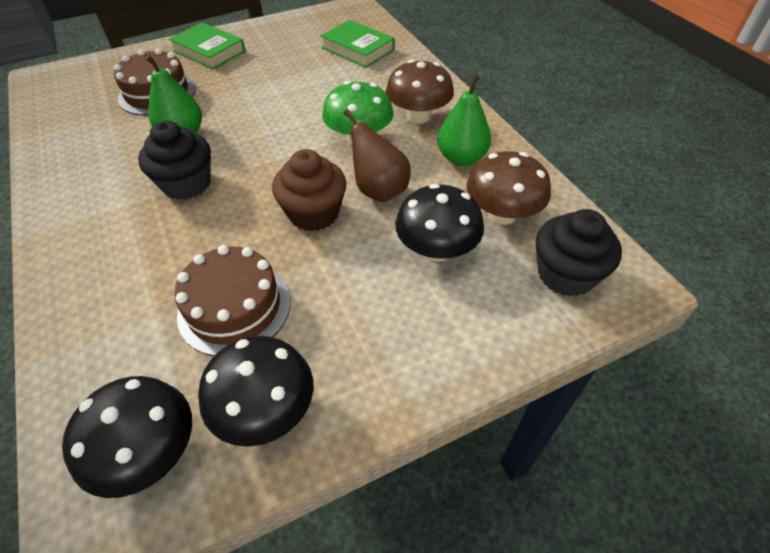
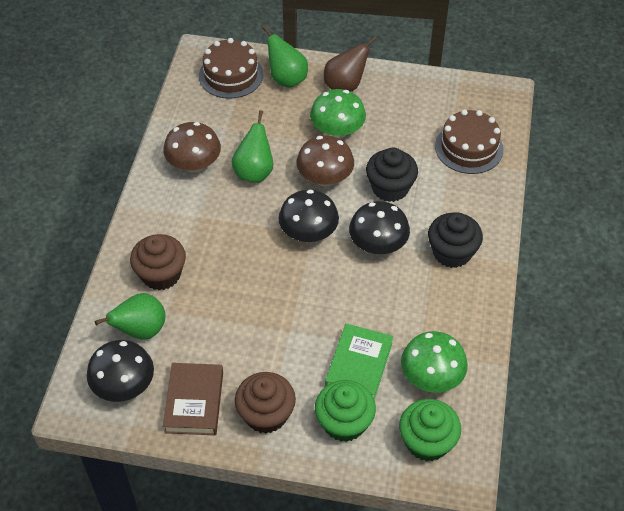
brown book: none = 0 -> [163,363,223,435] = 1
brown cupcake: [272,149,346,231] = 1 -> [130,234,186,290] [235,372,296,434] = 2
green book: [169,22,246,69] [320,20,395,68] = 2 -> [325,323,393,400] = 1
green cupcake: none = 0 -> [315,380,376,442] [399,399,461,462] = 2
green mushroom: [322,81,393,145] = 1 -> [310,89,366,139] [401,331,468,393] = 2
green pear: [145,54,202,133] [437,74,491,166] = 2 -> [95,293,165,340] [232,111,273,183] [262,25,308,88] = 3

